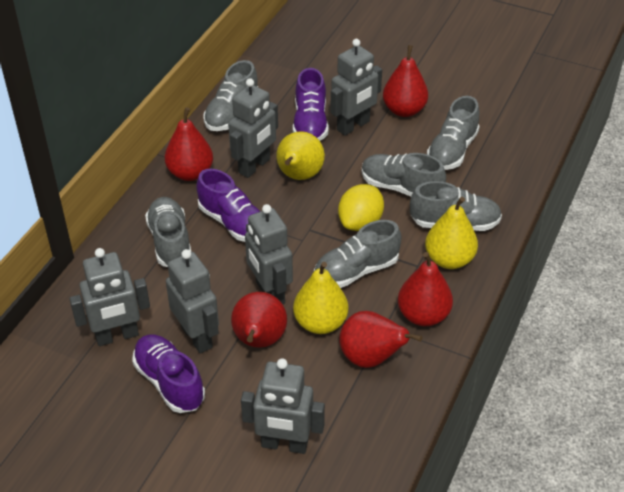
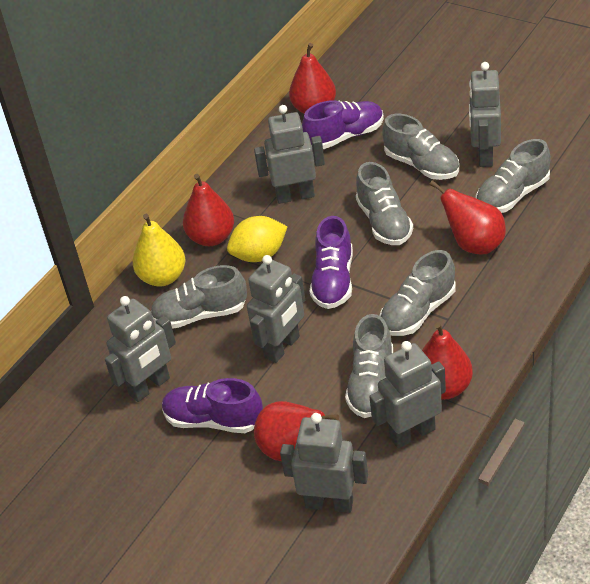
yellow pear: [276,131,325,180] [293,262,348,334] [425,197,478,269] = 3 -> [133,214,185,287] = 1

